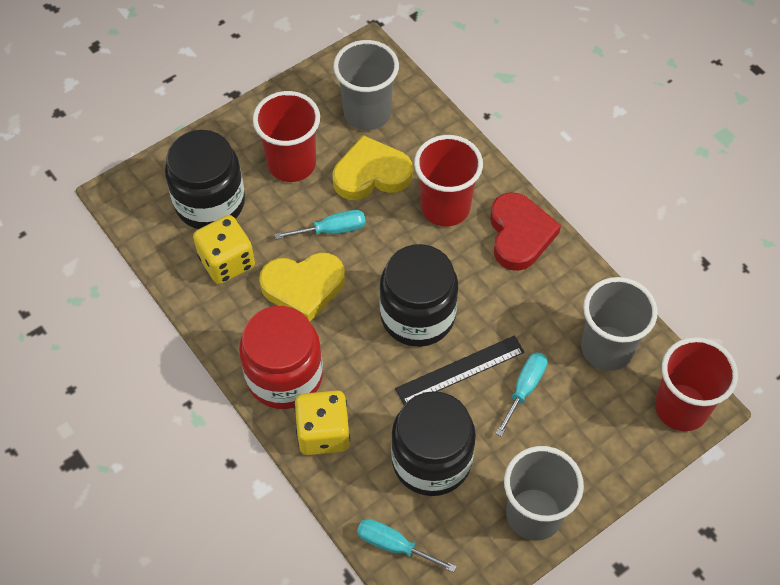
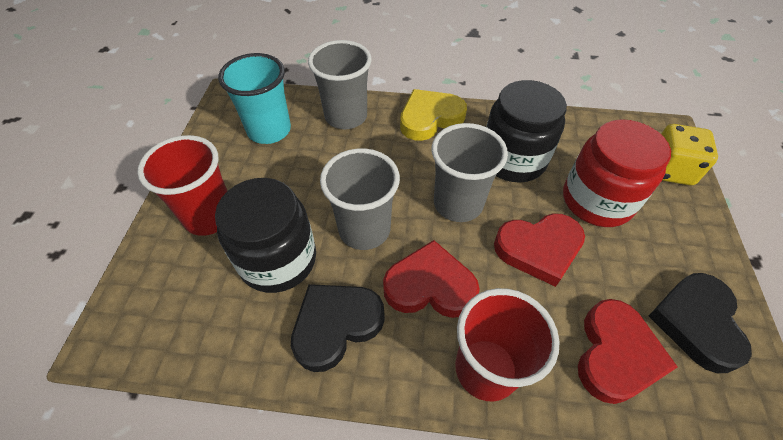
black heart: none = 0 -> [291,284,385,372] [649,273,752,373] = 2
black jar: [165,130,245,229] [379,244,458,347] [391,391,476,496] = 3 -> [215,178,316,293] [486,80,567,183] = 2
black ruler: [395,335,525,405] = 1 -> none = 0
red cup: [253,91,320,182] [414,135,483,227] [655,337,738,431] = 3 -> [137,135,227,236] [455,288,560,402] = 2
red heart: [490,192,561,271] = 1 -> [383,240,480,318] [494,213,585,287] [578,299,678,404] = 3
turquoise cup: none = 0 -> [218,53,291,144] = 1
turquoise screwdriver: [275,210,366,239] [357,519,457,572] [496,352,547,437] = 3 -> none = 0
yellow dice: [193,215,255,284] [294,390,350,455] = 2 -> [661,124,718,185] = 1
yellow heart: [259,253,345,321] [333,135,413,200] = 2 -> [400,89,467,141] = 1

